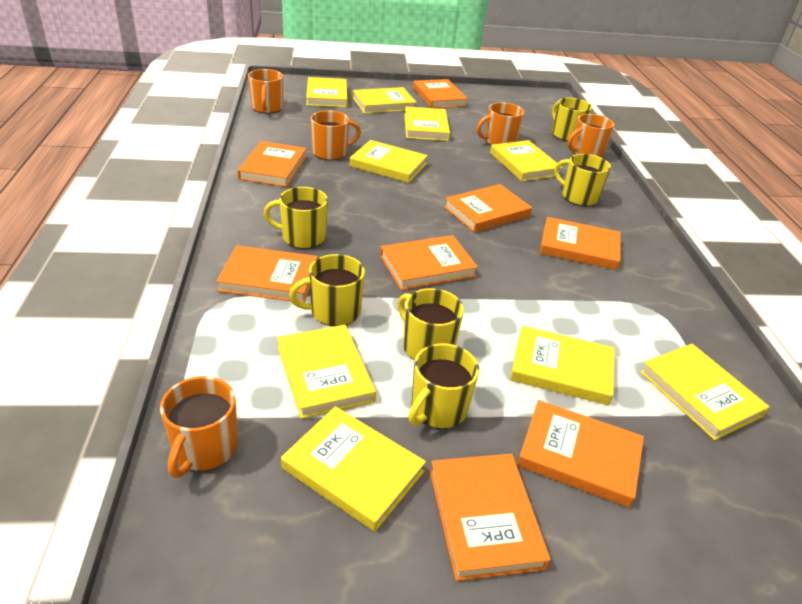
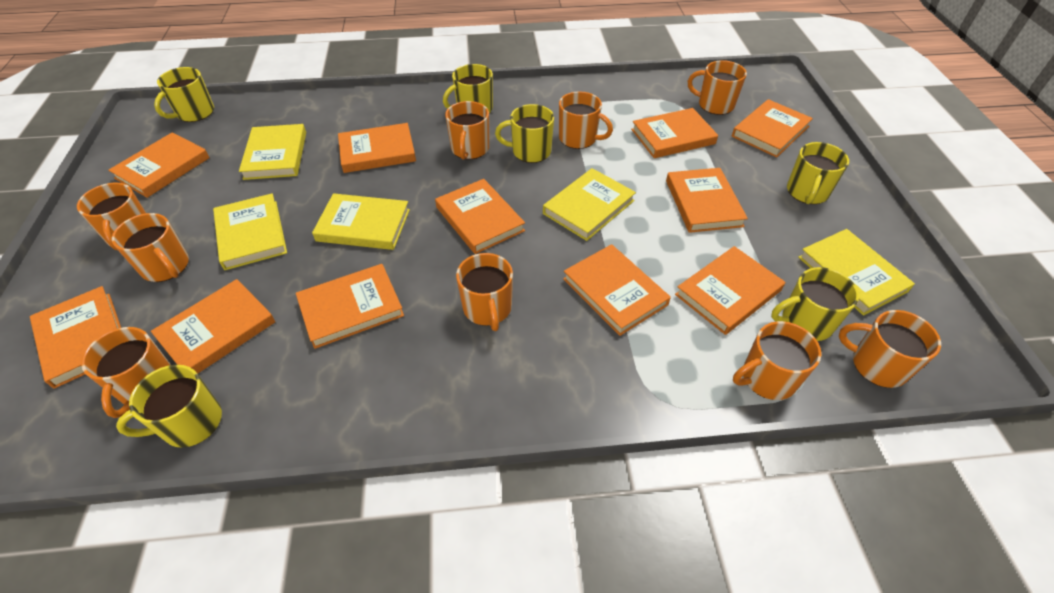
orange book: [216,246,318,303] [237,141,307,187] [380,235,478,290] [413,79,468,108] [430,454,551,581] [444,184,532,232] [517,400,644,508] [540,217,621,270] = 8 -> [30,286,121,389] [108,132,210,198] [151,279,276,374] [296,264,404,349] [338,123,416,173] [435,179,525,254] [563,244,671,336] [631,108,718,158] [666,168,748,233] [675,246,785,335] [732,99,813,158] = 11
orange mug: [160,376,238,478] [248,69,283,113] [310,110,361,160] [477,102,524,145] [568,114,614,158] = 5 -> [77,183,146,250] [81,327,171,418] [112,213,189,282] [445,101,489,160] [456,253,513,331] [559,92,613,149] [688,60,747,115] [733,321,821,400] [839,310,941,388] = 9
yellow book: [277,325,376,419] [281,406,426,532] [306,77,347,107] [350,140,428,183] [352,87,417,114] [404,106,450,141] [490,140,562,181] [510,326,615,405] [640,344,770,440] = 9 -> [213,193,287,270] [239,124,306,180] [312,193,410,250] [543,168,636,241] [798,229,915,316] = 5

